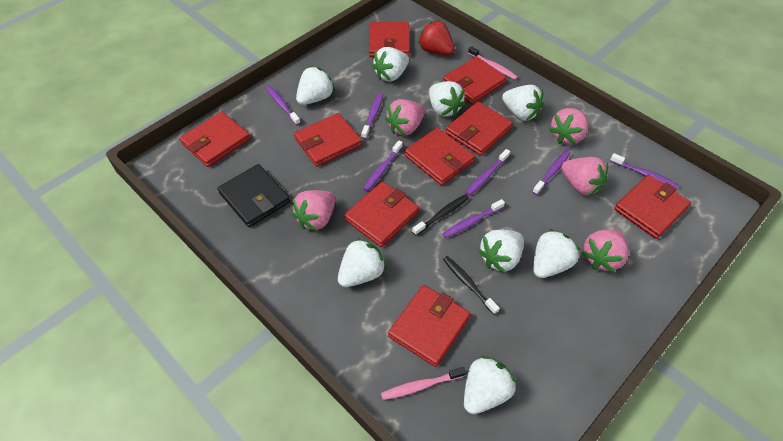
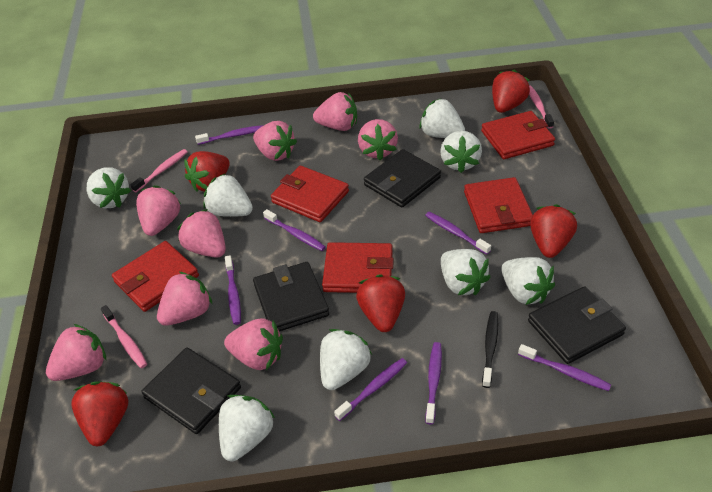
black toothbrush: [412,194,469,236] [443,256,500,315] = 2 -> [482,311,498,388] = 1
black wallet: [218,164,290,227] = 1 -> [141,347,241,434] [253,262,329,332] [364,149,441,208] [528,286,626,364] = 4
pink strawberry: [292,190,335,231] [385,99,425,136] [549,108,588,144] [561,157,608,196] [581,229,628,273] = 5 -> [46,324,106,381] [136,185,181,236] [157,272,212,326] [177,209,226,258] [224,318,283,370] [253,121,297,161] [313,92,357,131] [358,119,398,160] = 8
pink toothbrush: [381,367,466,400] [468,46,518,80] = 2 -> [101,305,147,369] [131,149,187,192] [529,86,554,129] = 3
red strawberry: [418,20,455,55] = 1 -> [71,381,128,446] [184,151,230,192] [356,274,405,332] [492,70,530,113] [530,204,577,258] = 5
red wallet: [180,111,250,167] [294,113,362,167] [344,181,419,247] [369,22,410,57] [388,285,471,367] [404,128,475,186] [443,56,506,104] [446,101,513,156] [614,175,691,239] = 9 -> [112,241,199,312] [271,166,349,222] [322,242,394,293] [464,177,533,233] [481,111,555,159] = 5

